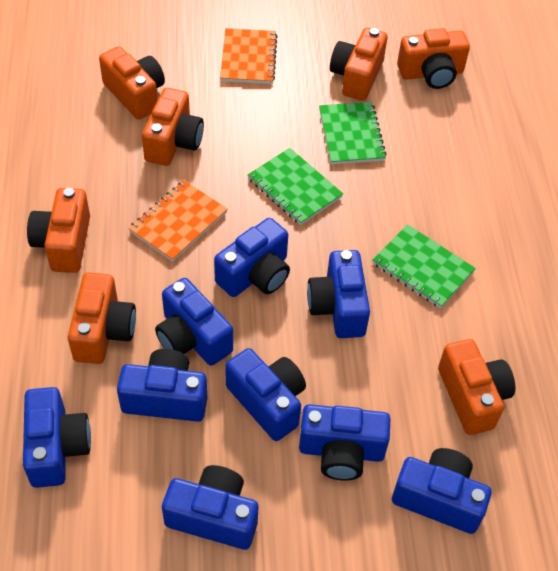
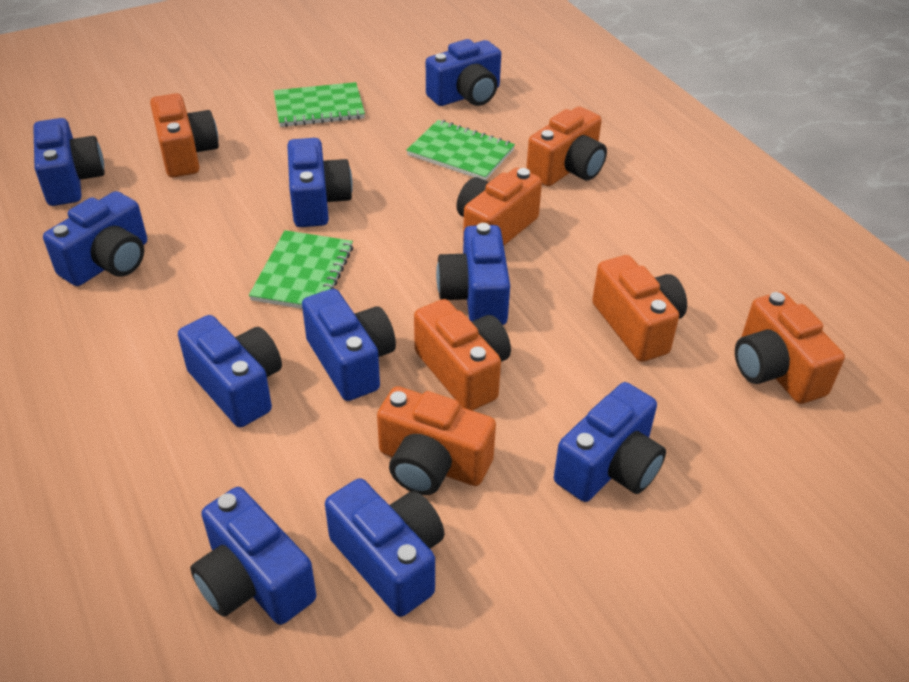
blue camera: [23,387,91,488] [117,349,207,422] [155,278,233,366] [162,465,258,550] [214,218,290,297] [225,348,306,441] [299,404,390,481] [307,250,370,338] [392,448,492,534] = 9 -> [33,118,105,206] [43,191,147,286] [178,315,282,427] [190,487,316,625] [287,138,353,227] [302,289,396,401] [325,478,444,617] [426,39,501,106] [436,223,510,325] [554,382,666,502] = 10
orange notebook: [128,180,228,262] [220,28,278,84] = 2 -> none = 0

